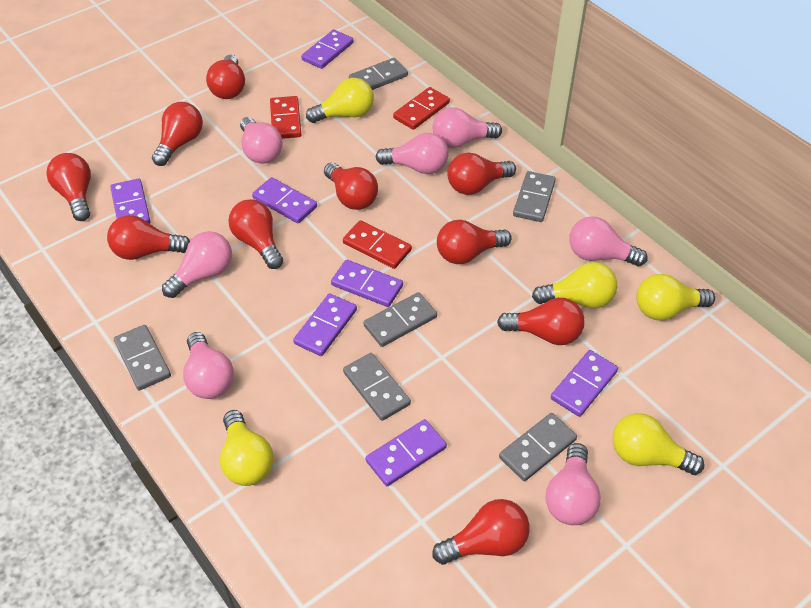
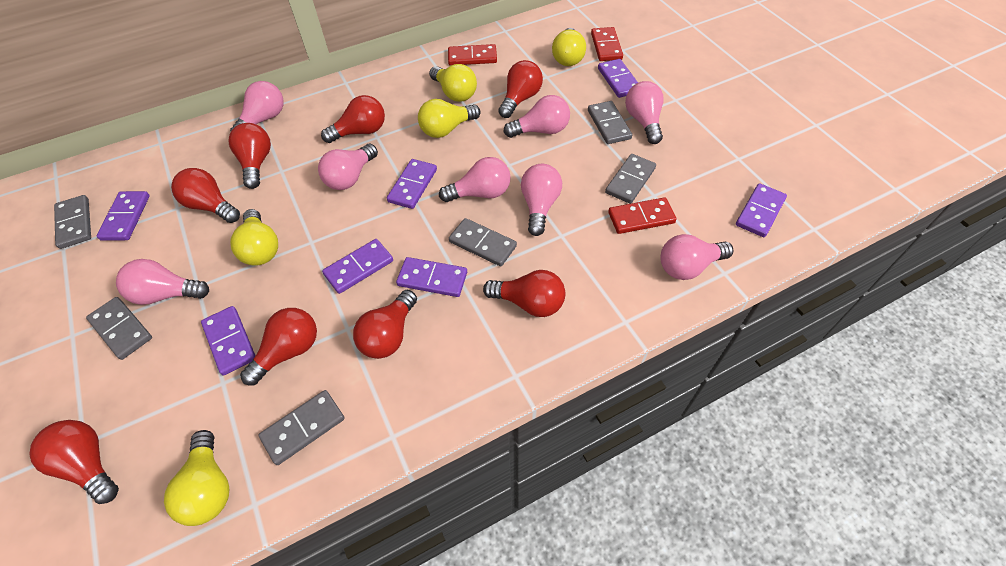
pink light bulb: [162,231,232,298] [183,332,234,399] [240,117,282,164] [376,133,448,174] [432,107,502,148] [545,443,601,525] [570,216,648,266] = 7 -> [116,259,209,305] [230,81,283,131] [318,144,378,190] [439,157,511,202] [503,95,570,138] [521,164,562,236] [625,81,664,144] [660,234,734,280] = 8
red light bulb: [46,153,91,221] [107,215,190,260] [152,102,203,166] [206,55,245,99] [228,200,283,269] [324,163,378,210] [432,499,530,565] [437,220,512,264] [447,152,516,195] [497,298,584,345] = 10 -> [29,420,119,504] [171,168,240,223] [229,123,271,189] [240,308,317,385] [321,95,385,143] [353,290,417,359] [483,270,565,317] [498,60,543,118] = 8

